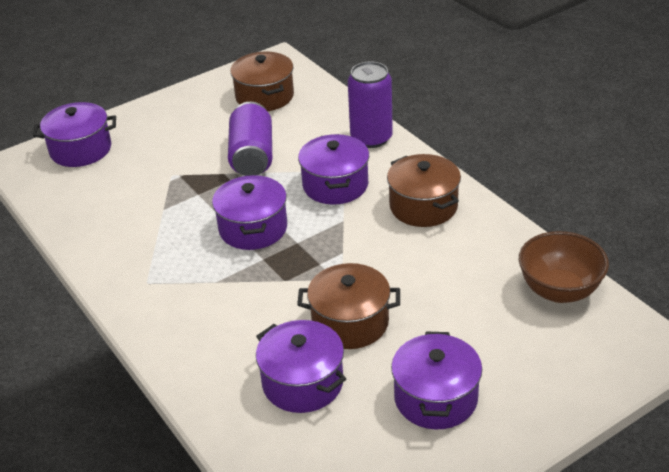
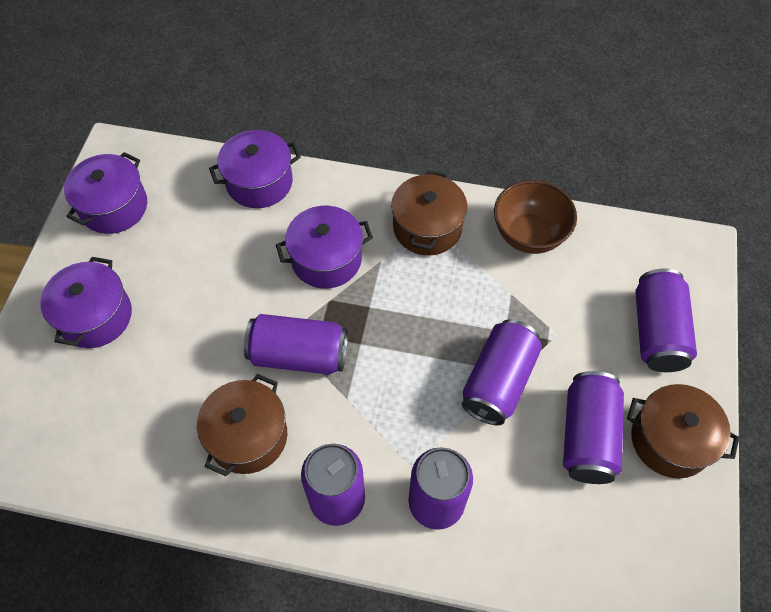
purple can: [228,102,272,176] [348,61,393,148] = 2 -> [244,314,348,375] [301,444,365,526] [408,448,473,530] [462,319,542,425] [563,371,624,484] [635,268,697,372] = 6
purple pot: [33,102,116,167] [212,175,287,250] [256,320,346,413] [298,134,369,205] [391,331,482,429] = 5 -> [40,257,132,348] [64,152,147,234] [209,130,301,208] [276,206,373,289] = 4

